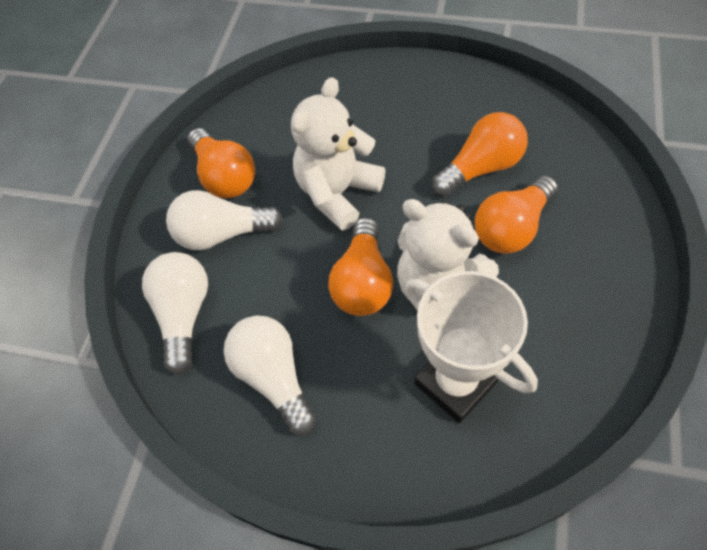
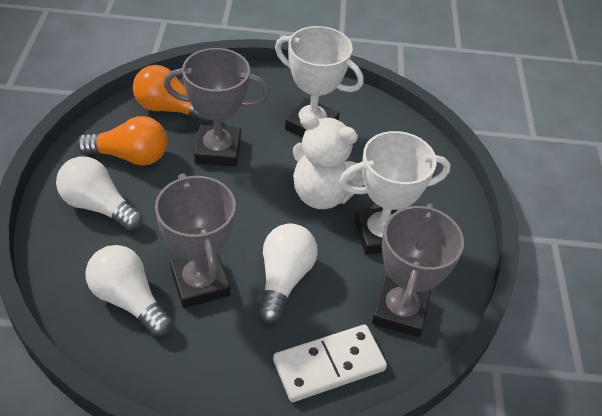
grey trophy: none = 0 -> [155,173,236,308] [164,48,270,167] [372,203,464,337] = 3
orange light bulb: [187,128,255,198] [328,217,393,316] [432,112,528,196] [475,176,558,254] = 4 -> [76,116,167,165] [133,65,212,123] = 2
white domino: none = 0 -> [273,325,387,402] = 1
white teddy bear: [291,77,385,231] [397,199,499,301] = 2 -> [293,113,364,209] = 1
white trophy: [405,271,538,423] = 1 -> [275,26,364,137] [339,131,451,255] = 2

